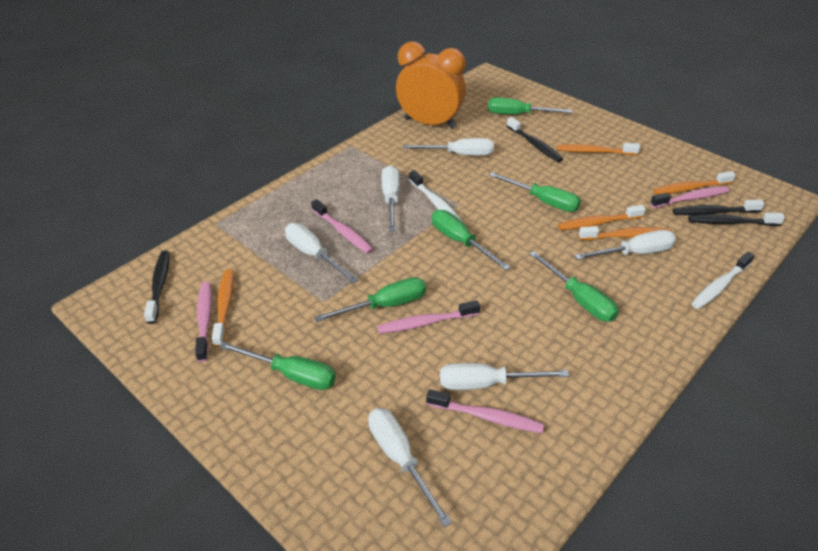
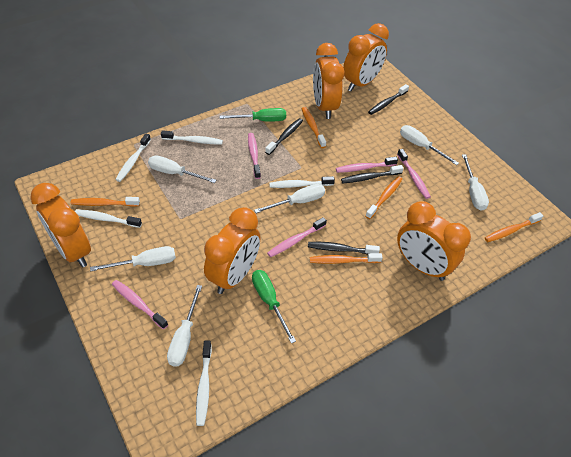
green screwdriver: [219,342,336,390] [314,277,426,322] [432,210,511,270] [488,97,573,114] [489,172,581,212] [529,251,619,322] = 6 -> [220,108,286,121] [252,270,296,343] = 2
orange clock: [396,42,466,129] = 1 -> [30,183,91,268] [204,207,261,294] [313,43,344,119] [343,23,389,91] [397,201,471,281] = 5
white toothbrush: [409,170,463,222] [691,252,755,309] = 2 -> [75,209,142,228] [116,133,151,182] [161,130,223,144] [196,340,212,426] [269,176,335,188] = 5

